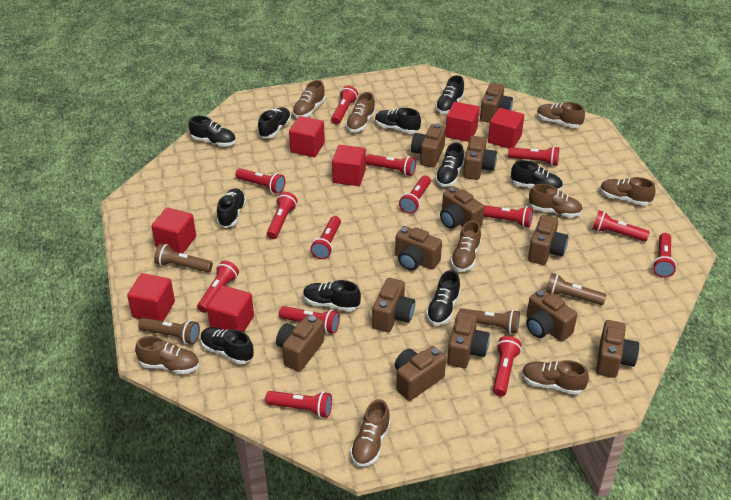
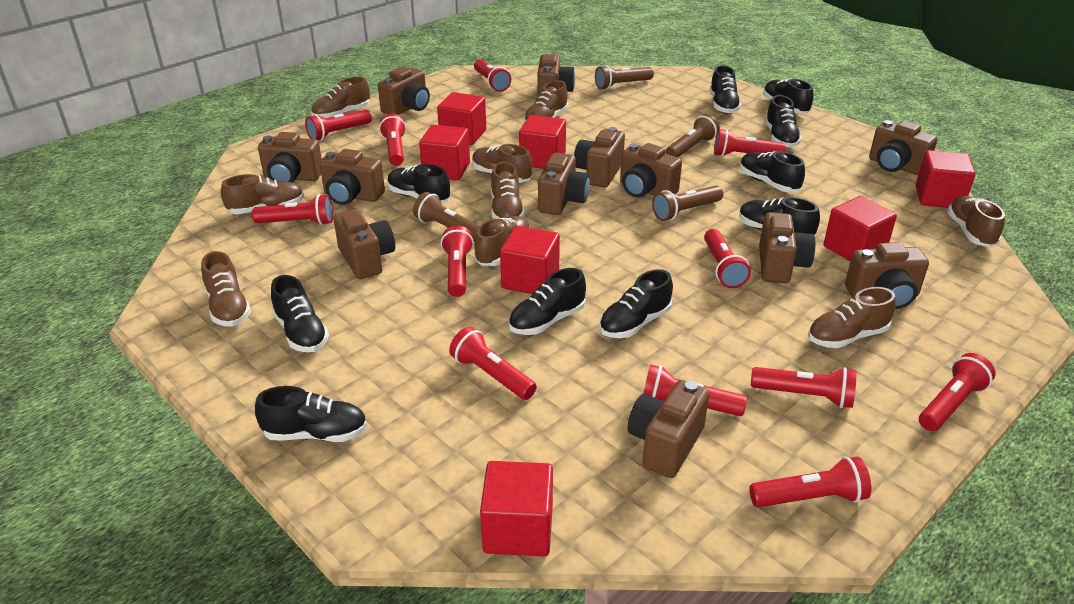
red flashlight: [197,261,239,313] [235,168,285,194] [265,391,332,418] [267,192,298,239] [279,306,340,334] [310,216,341,259] [331,86,358,124] [366,154,416,176] [399,175,431,214] [483,205,533,228] [493,336,521,396] [508,146,559,166] [593,210,650,241] [653,233,677,278] = 14 -> [252,194,333,225] [305,110,372,141] [379,114,406,166] [441,226,474,297] [449,327,537,400] [474,59,511,92] [643,364,747,416] [704,229,751,288] [714,129,786,157] [749,457,871,507] [751,367,856,408] [919,353,996,431] = 12

